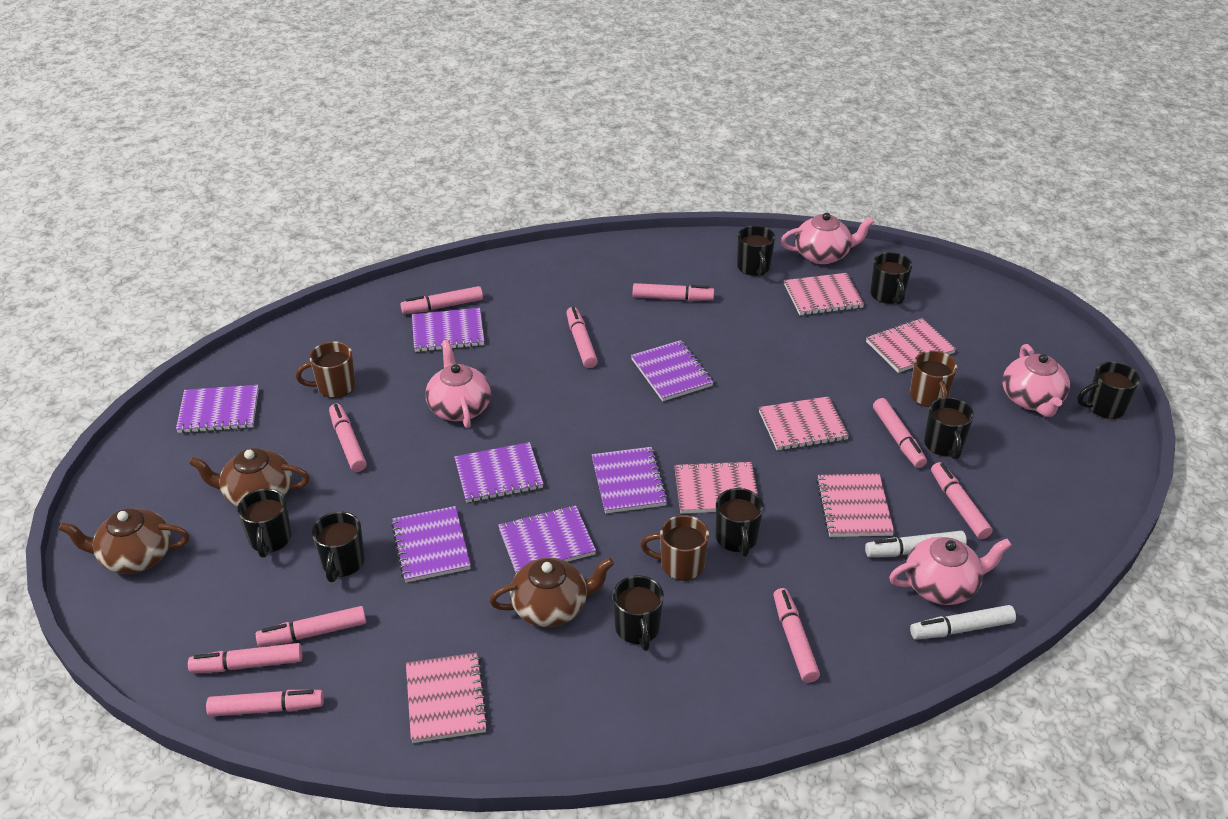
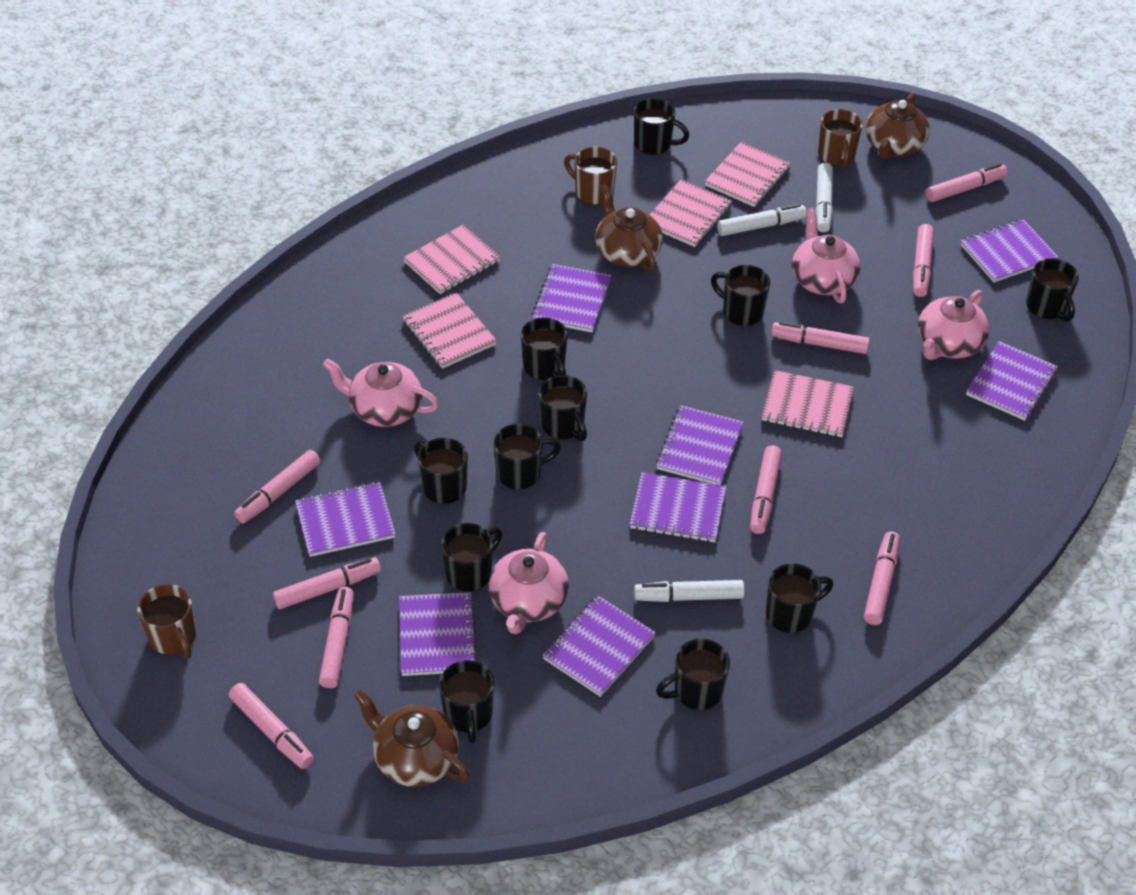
black mug: [237,489,292,558] [312,511,365,582] [613,575,664,651] [716,488,764,557] [737,225,775,276] [870,252,912,305] [924,397,974,460] [1077,362,1140,419] = 8 -> [414,438,468,504] [439,660,494,743] [441,523,502,592] [494,424,561,490] [521,317,568,381] [539,375,587,441] [634,98,690,155] [656,639,730,710] [711,265,770,326] [766,563,833,633] [1026,258,1079,322] = 11
pink marker: [188,643,302,673] [206,690,324,717] [256,606,366,647] [329,403,367,472] [400,286,483,314] [566,307,598,368] [633,283,714,301] [773,588,820,683] [873,398,927,468] [931,462,993,539] = 10 -> [229,683,314,769] [234,450,321,523] [273,557,381,609] [319,587,354,688] [750,445,782,534] [771,322,870,354] [864,531,900,625] [913,224,934,297] [926,163,1008,202] = 9
pink notebook: [406,653,488,743] [674,461,758,513] [759,396,849,451] [784,273,864,315] [816,474,894,537] [866,318,956,373] = 6 -> [402,293,497,369] [403,224,501,294] [650,179,732,247] [705,142,791,207] [761,370,854,437] = 5
purple notebook: [176,385,259,433] [391,506,471,582] [412,308,484,352] [455,442,543,503] [498,505,596,573] [592,447,668,513] [631,340,714,401] = 7 -> [295,482,396,557] [399,592,477,676] [532,264,612,333] [542,596,656,697] [630,472,726,543] [656,405,744,485] [961,219,1058,282] [966,341,1058,421] = 8
white marker: [865,531,967,557] [910,605,1016,640] = 2 -> [634,580,745,602] [717,204,807,236] [815,163,833,232] = 3

